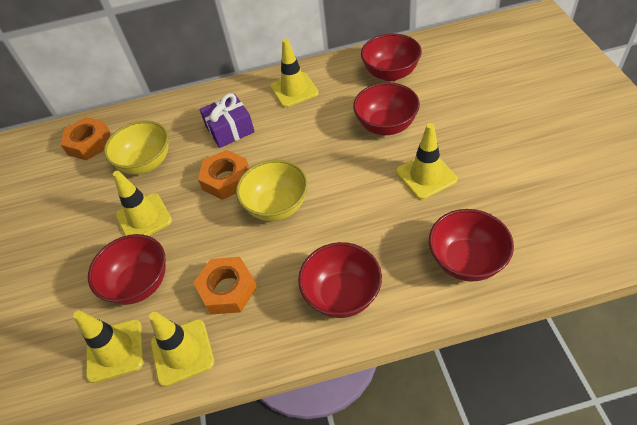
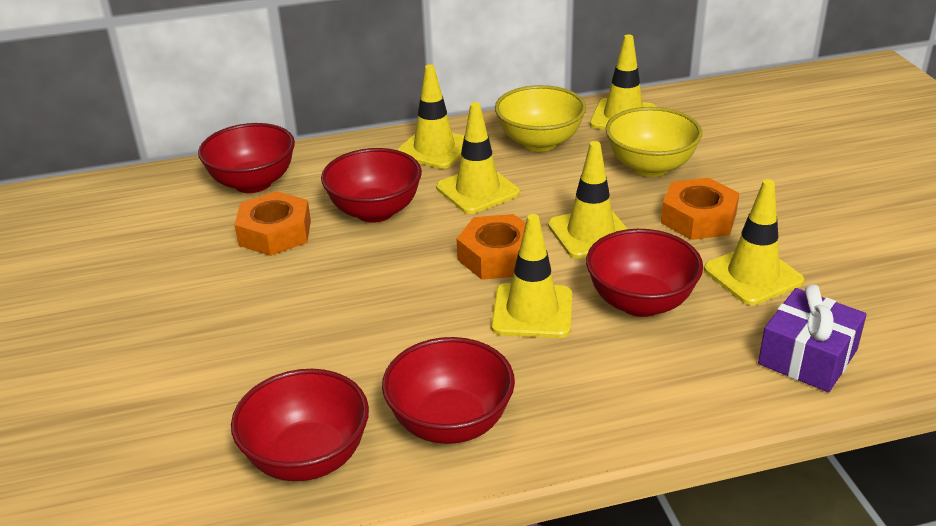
yellow traffic cone: [73,310,144,383] [113,171,172,236] [149,312,214,387] [270,39,319,107] [396,123,458,200] = 5 -> [397,65,464,169] [436,102,520,214] [491,214,572,338] [548,141,628,259] [590,34,657,130] [704,179,804,305] = 6

